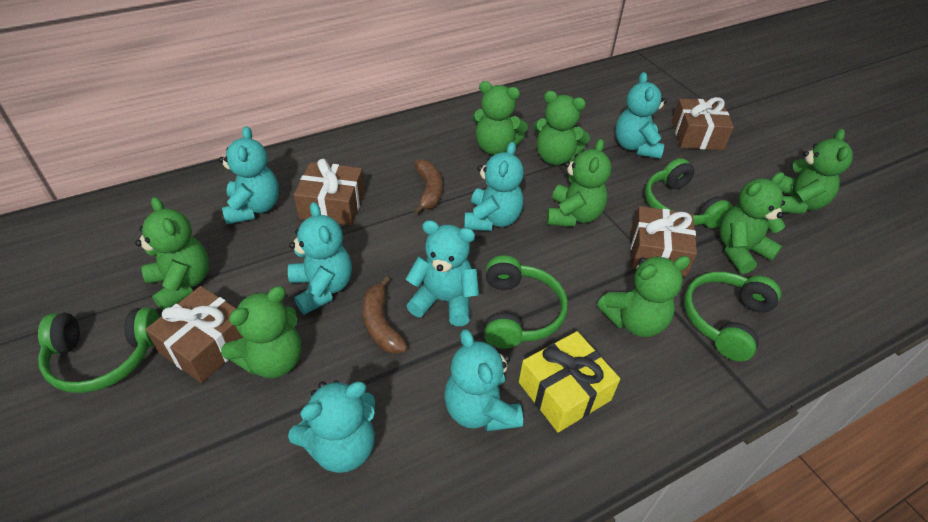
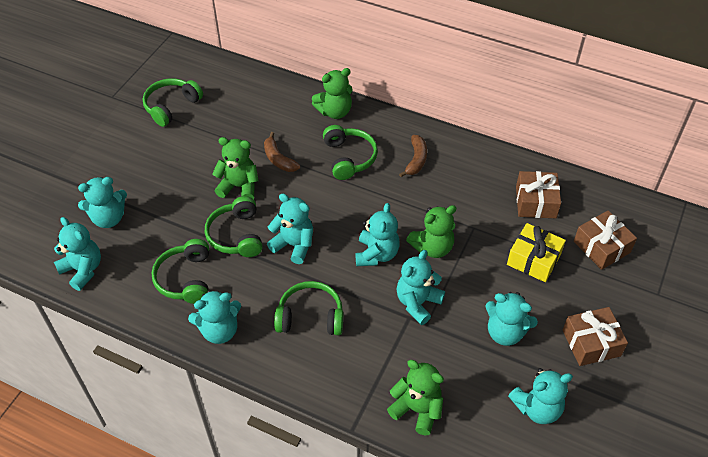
brown gift: [145,286,244,383] [294,159,365,225] [631,206,697,277] [672,97,734,150] = 4 -> [516,171,561,218] [563,307,628,366] [574,211,637,270] = 3
green headphones: [38,307,159,393] [484,255,568,349] [645,158,733,228] [684,272,781,362] = 4 -> [143,78,203,127] [152,239,209,304] [205,196,262,257] [274,281,343,335] [323,125,378,180] = 5
green teddy bear: [135,197,209,310] [221,286,302,378] [472,81,528,155] [533,91,590,165] [547,139,611,227] [597,256,690,337] [719,172,786,274] [778,129,853,214] = 8 -> [212,137,258,199] [312,68,353,119] [387,360,444,435] [406,205,456,258] = 4
turquoise teddy bear: [219,126,279,224] [288,202,352,315] [288,380,375,473] [406,220,479,326] [444,329,523,431] [464,142,524,231] [615,72,667,159] = 7 -> [54,217,101,291] [78,177,127,228] [188,290,241,344] [267,193,313,264] [355,203,400,266] [397,250,445,325] [485,292,538,346] [508,368,573,424] = 8

